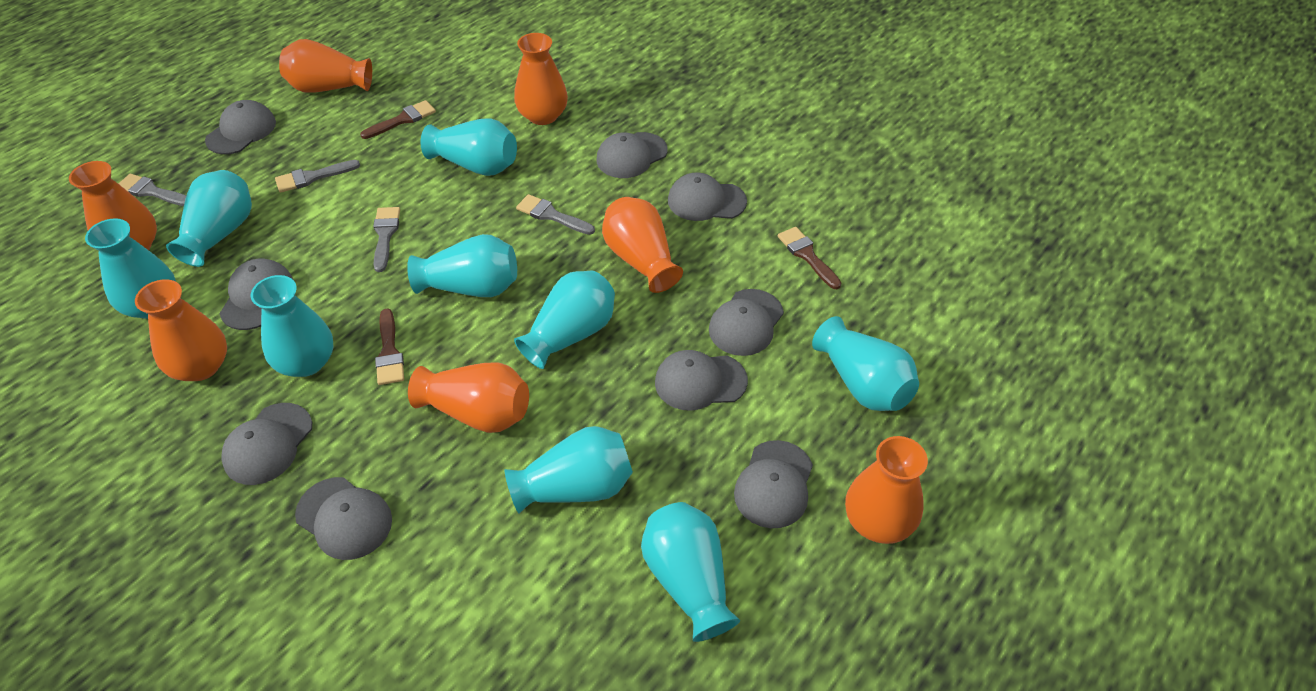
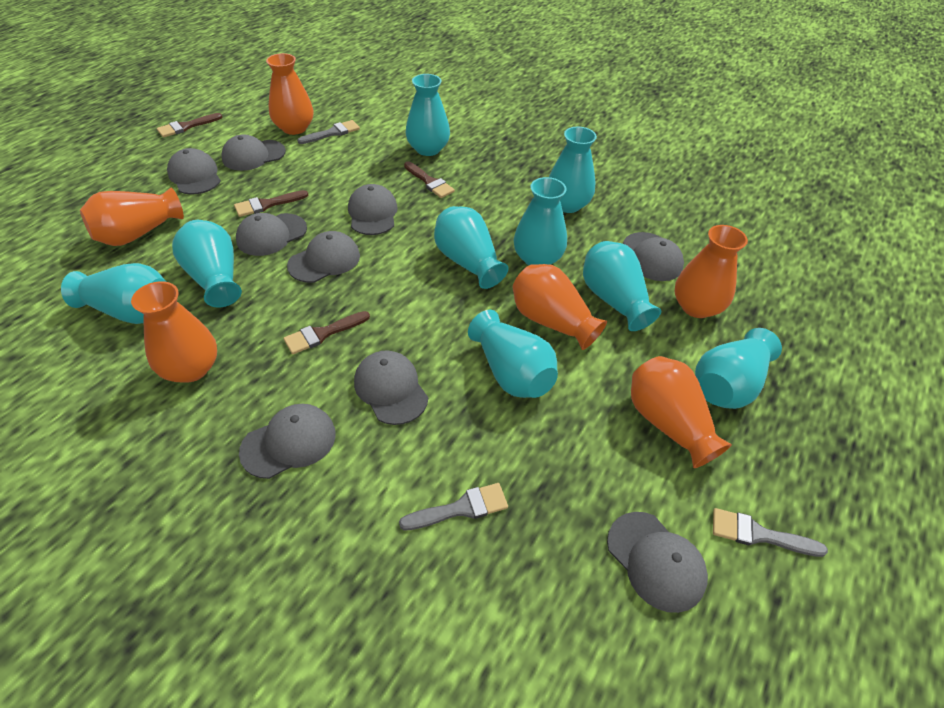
brown brush: [360,100,436,139] [375,309,404,385] [778,227,841,289] = 3 -> [157,113,222,137] [234,190,308,217] [284,311,370,354] [404,161,455,198] = 4
grey brush: [118,174,186,206] [275,160,360,193] [373,207,400,272] [516,194,595,235] = 4 -> [297,120,360,144] [399,483,508,531] [713,508,828,557] = 3
orange vase: [69,161,157,250] [135,279,227,381] [279,39,372,92] [408,363,529,433] [514,33,568,125] [602,197,683,293] [845,436,928,544] = 7 -> [80,188,184,246] [131,281,217,383] [266,53,314,135] [513,264,607,350] [631,356,732,468] [674,225,748,318] = 6

